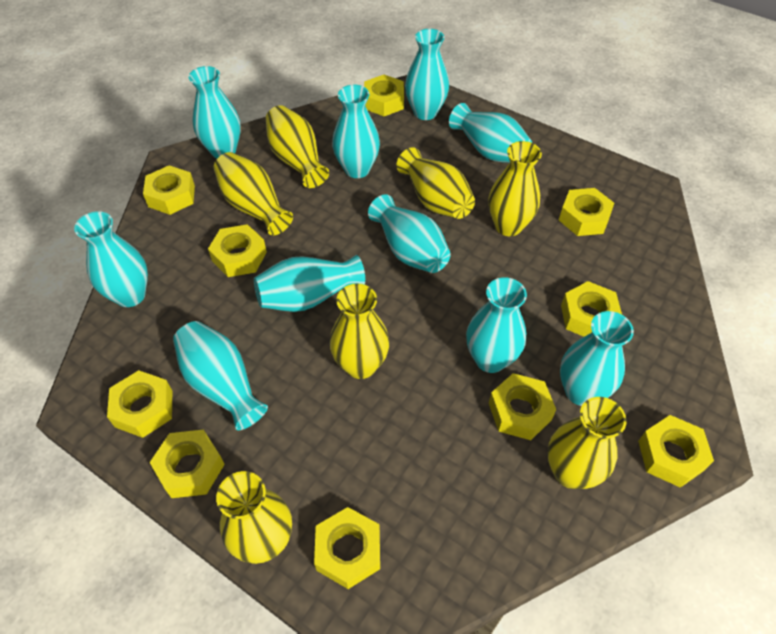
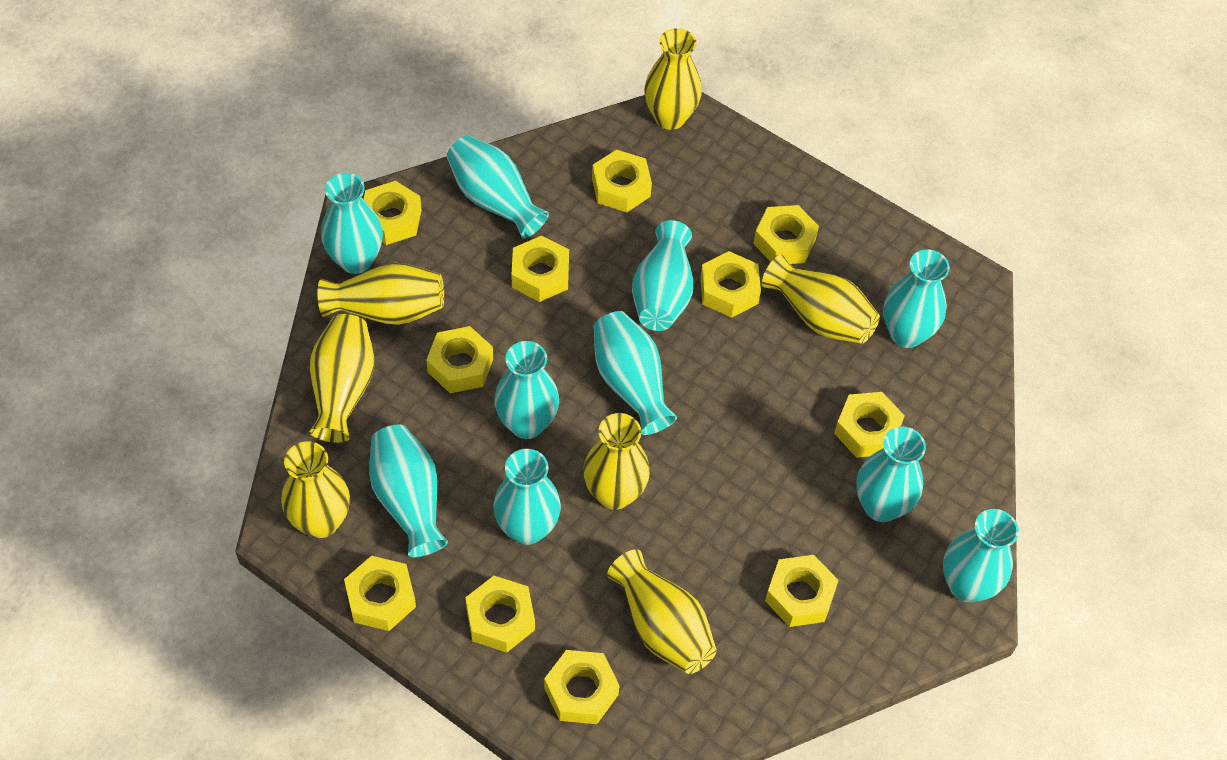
yellow nut: [107,370,172,438] [143,165,195,215] [149,430,225,498] [208,224,267,277] [314,507,380,589] [364,75,404,116] [489,373,556,440] [559,188,614,236] [561,281,622,337] [638,415,714,488] = 10 -> [344,556,416,631] [364,181,422,245] [426,326,493,393] [465,576,535,653] [512,236,569,302] [544,650,620,724] [592,150,652,212] [700,251,761,318] [753,205,819,264] [765,555,839,627] [834,392,905,458] = 11

